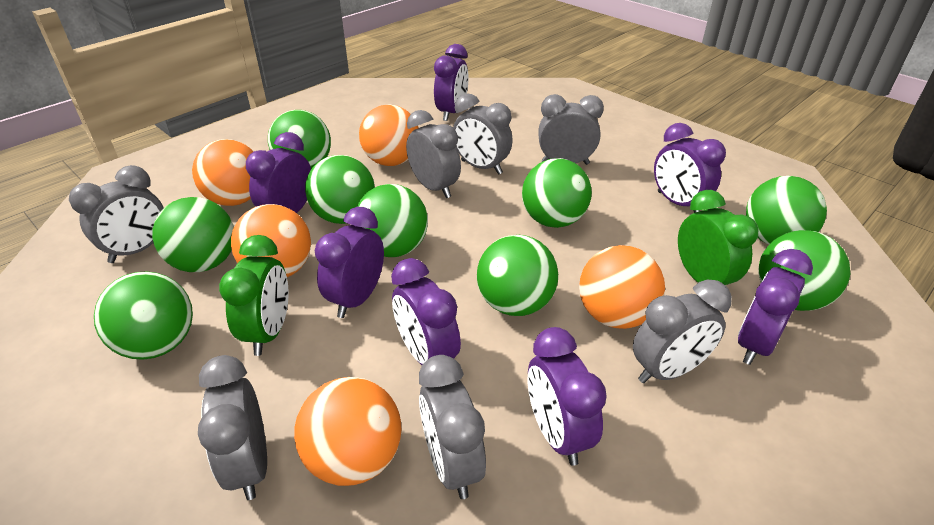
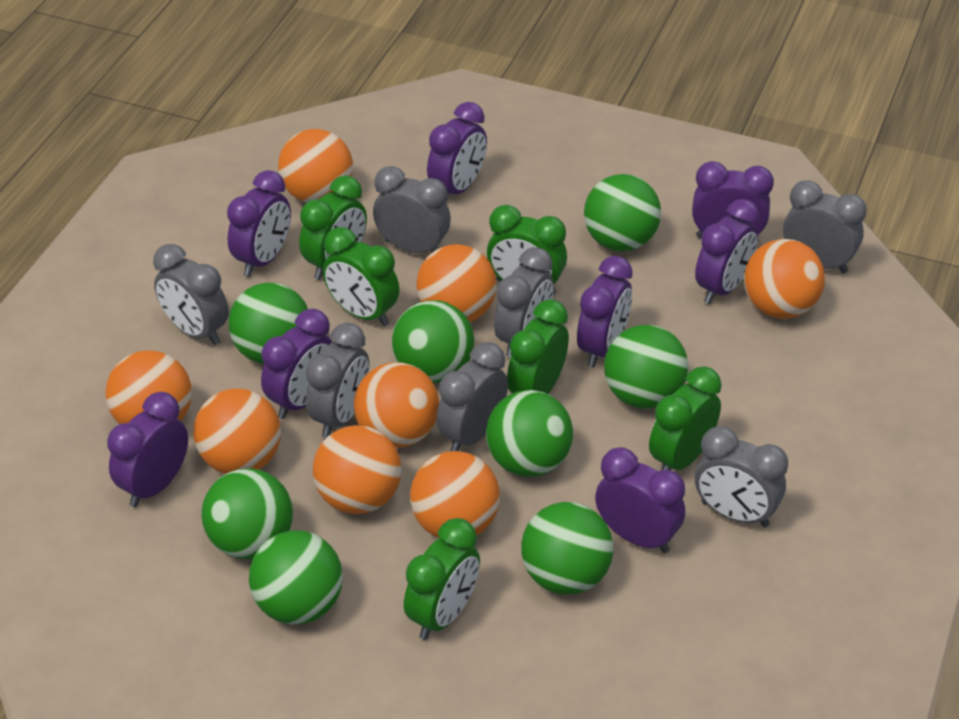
green ball: [94,271,193,360] [152,197,234,272] [268,110,331,169] [305,155,375,224] [357,184,428,257] [477,235,558,316] [522,158,592,228] [746,176,827,245] [758,230,850,311] = 9 -> [202,469,293,559] [229,283,308,364] [249,530,343,624] [392,300,474,383] [486,390,573,477] [521,502,613,595] [584,174,661,251] [604,325,688,409] = 8
green clock: [219,235,289,356] [678,190,759,285] = 2 -> [299,175,367,280] [323,227,400,326] [404,518,480,640] [487,205,567,295] [507,299,569,394] [649,366,722,470] = 6
orange ball: [192,139,254,206] [231,204,311,277] [294,377,401,486] [359,104,419,166] [579,245,665,329] = 5 -> [105,350,192,424] [193,388,281,474] [278,129,353,203] [313,425,402,514] [354,362,439,448] [410,451,500,538] [417,244,497,322] [744,239,825,319] = 8
purple clock: [246,132,311,213] [315,207,384,318] [391,258,461,365] [434,44,469,121] [528,327,607,466] [654,123,726,213] [738,249,813,365] = 7 -> [107,392,188,507] [227,170,291,277] [261,309,332,419] [427,102,487,201] [577,256,633,368] [595,447,685,553] [692,161,774,241] [695,199,759,304] = 8

